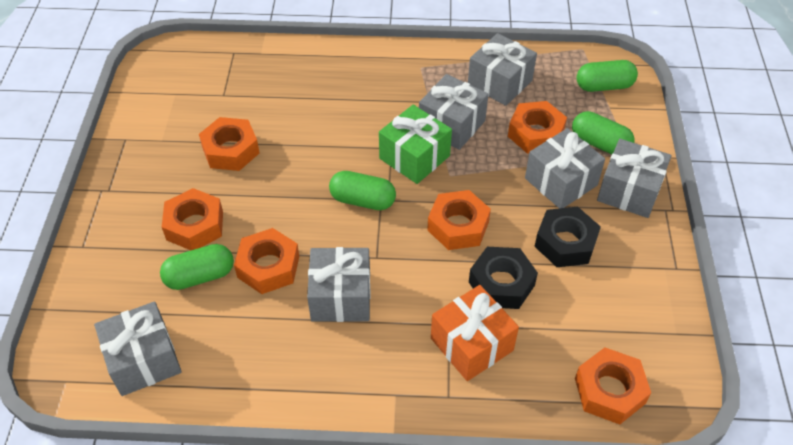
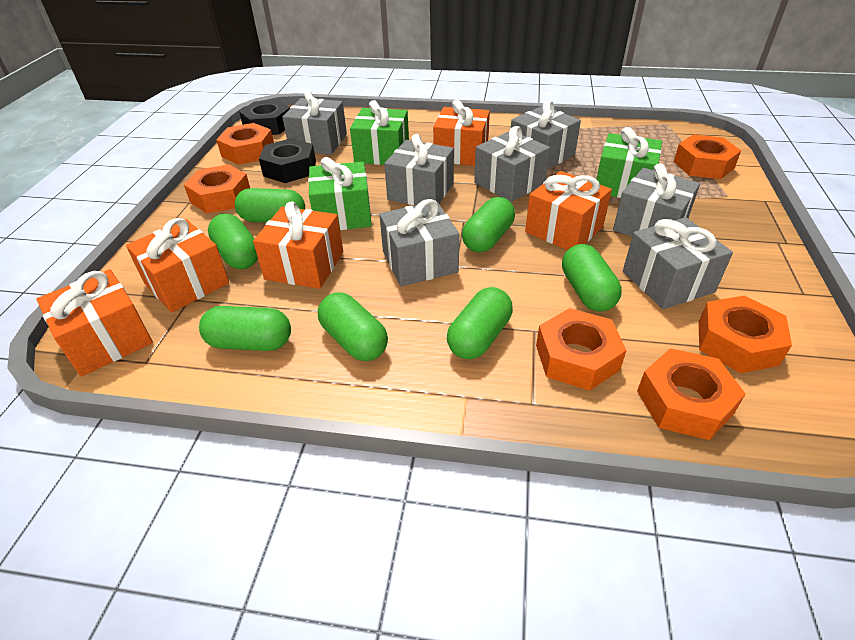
green capsule: [160,244,234,290] [329,171,396,210] [572,111,634,154] [577,60,638,92] = 4 -> [199,306,291,351] [208,214,258,269] [235,188,305,223] [318,292,388,361] [447,287,513,359] [462,197,515,252] [562,244,622,312] = 7
green gift: [379,105,452,184] = 1 -> [308,157,372,230] [350,100,409,165] [597,127,662,198] = 3
grey gift: [94,301,182,396] [307,247,371,322] [419,74,488,150] [468,33,537,106] [525,128,605,208] [597,139,671,218] = 6 -> [282,91,347,155] [379,199,459,286] [384,134,454,205] [474,126,550,202] [511,100,581,170] [613,163,700,237] [623,217,733,309] = 7
orange gift: [431,285,519,381] = 1 -> [36,269,153,376] [126,218,229,312] [253,201,343,289] [433,99,490,166] [525,171,612,250] = 5

